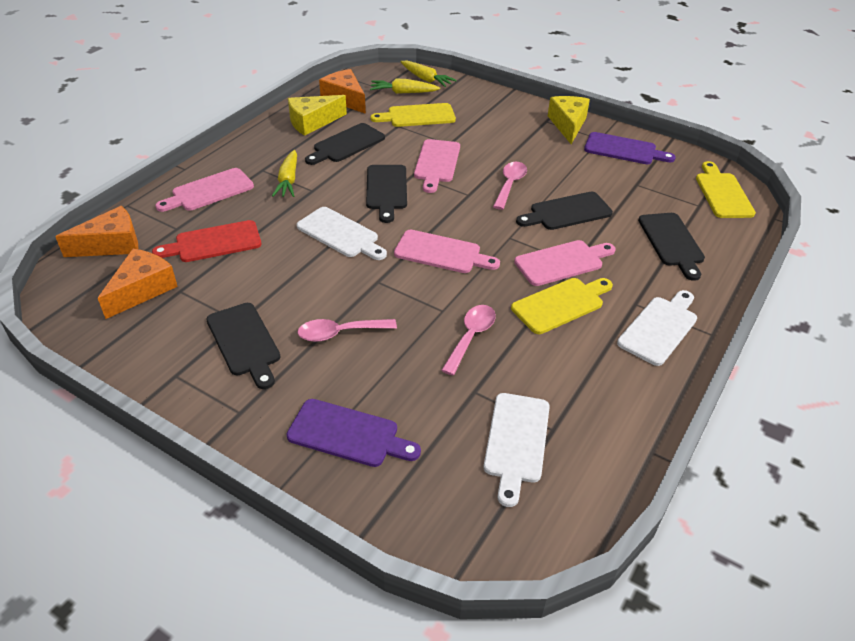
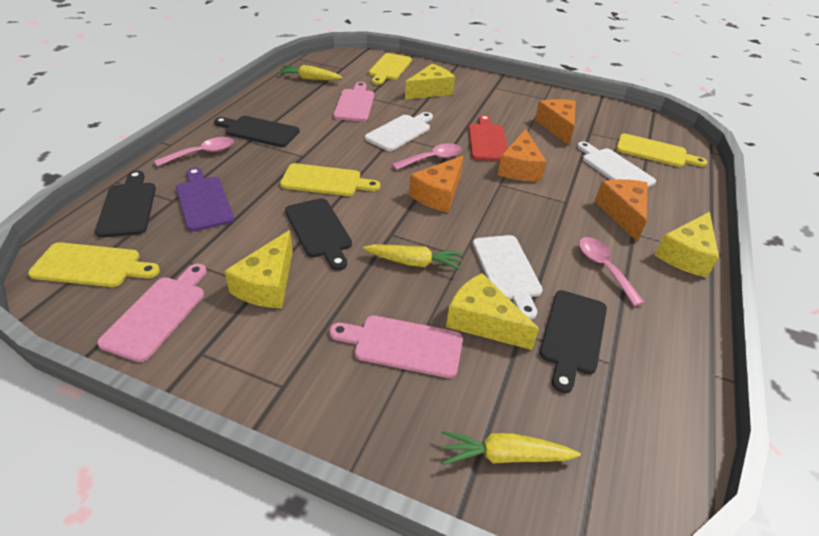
black cutting board: [206,303,280,389] [305,123,385,165] [366,165,407,223] [516,192,613,230] [638,213,705,281] = 5 -> [95,171,156,238] [214,116,300,147] [285,198,352,270] [540,290,607,393] = 4
orange cheese: [55,206,138,257] [98,249,178,319] [319,69,366,114] = 3 -> [409,156,463,212] [498,129,547,181] [535,99,576,145] [595,179,648,242] = 4
pink cutting board: [155,168,254,212] [394,229,500,273] [414,139,460,193] [514,240,616,286] = 4 -> [97,264,207,362] [329,315,463,378] [333,82,374,122] = 3
purple cutting board: [287,399,421,467] [584,132,676,164] = 2 -> [176,167,234,231] = 1
yellow cheese: [288,95,347,136] [548,96,590,144] = 2 -> [224,230,293,308] [405,64,455,100] [446,273,539,350] [655,212,719,278] = 4
yellow cutting board: [371,103,456,127] [511,278,613,334] [696,161,756,218] = 3 -> [28,242,160,287] [280,163,380,196] [369,53,412,85] [616,133,708,167] = 4

